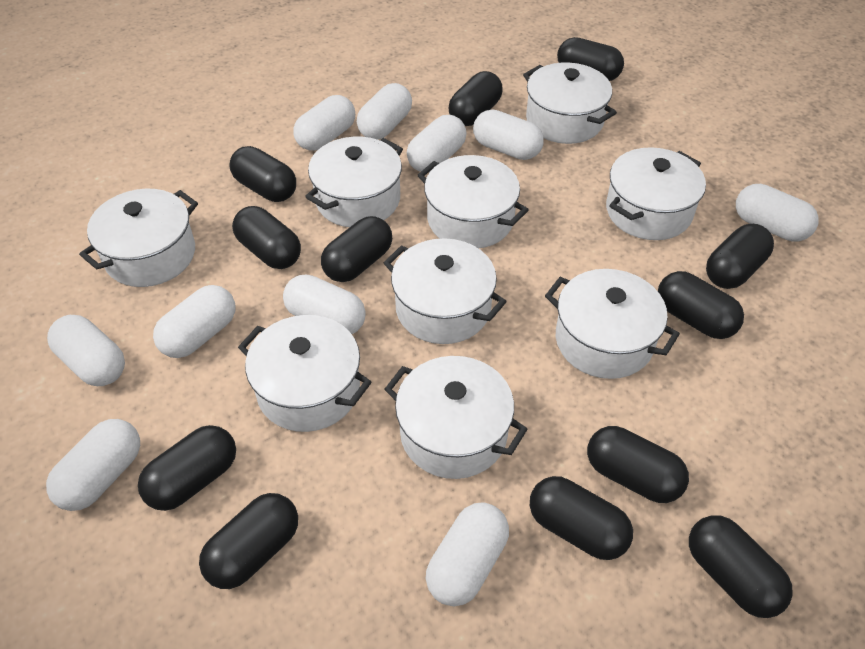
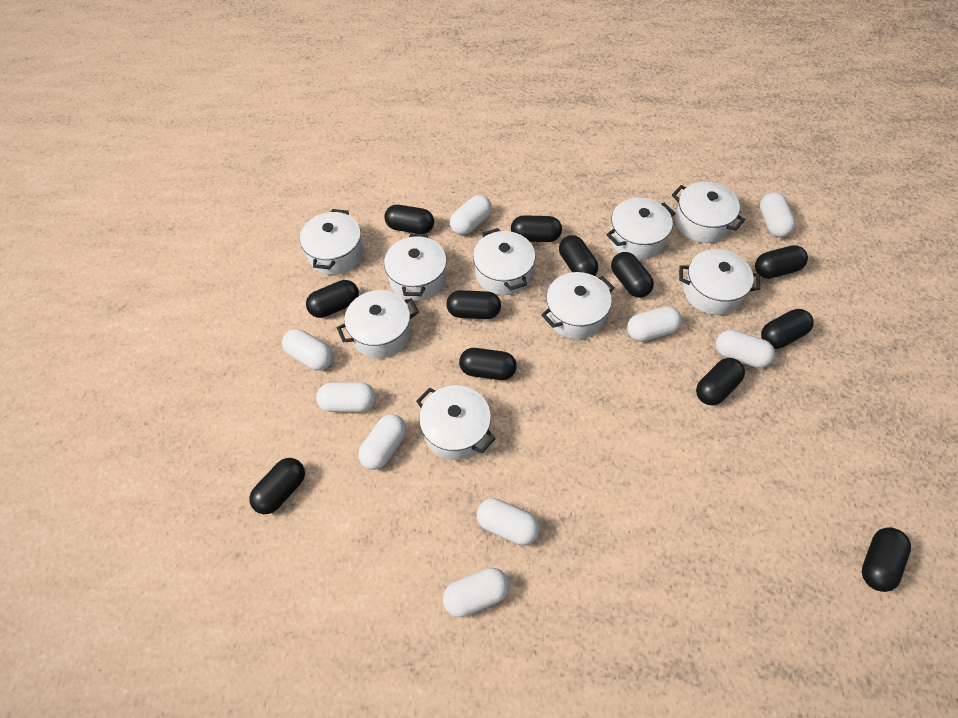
white capsule: [46,419,140,511] [47,315,125,386] [153,285,236,358] [283,275,366,334] [293,95,355,151] [357,83,412,140] [407,115,467,172] [426,503,509,606] [473,109,544,160] [736,184,819,242] = 10 -> [282,329,333,370] [316,382,376,412] [358,414,407,470] [443,568,509,617] [450,195,492,235] [477,498,540,545] [627,306,682,342] [716,330,775,368] [760,192,796,237] = 9

